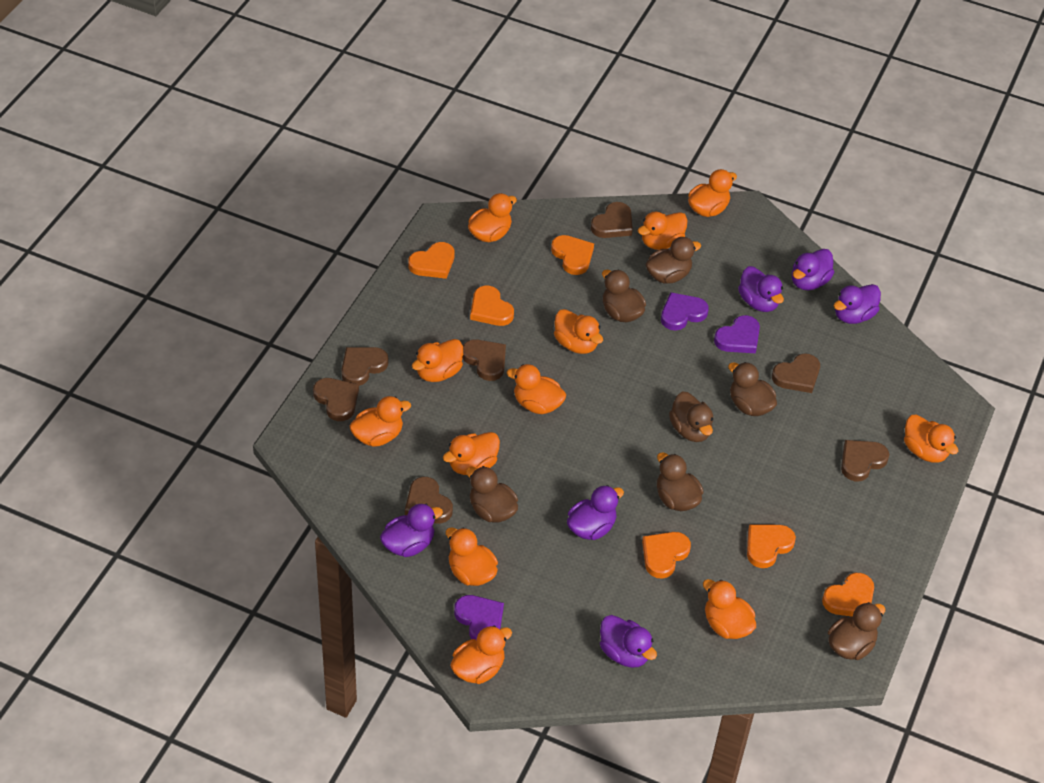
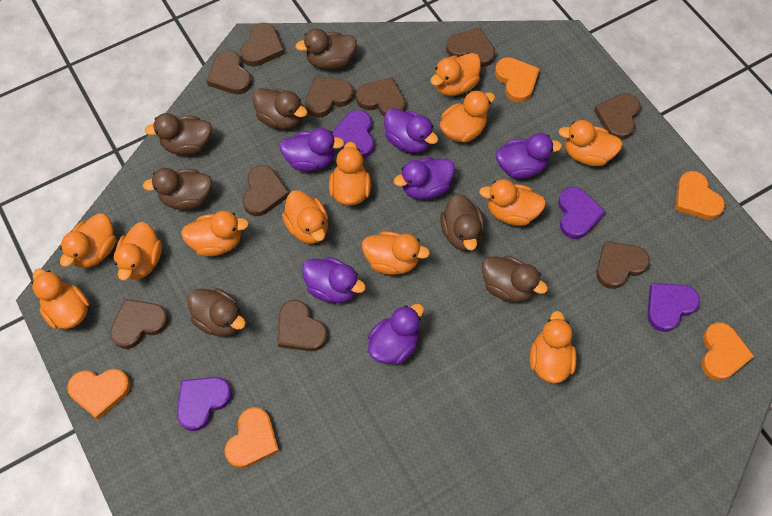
brown heart: [313,378,359,421] [341,347,388,386] [405,477,453,524] [463,339,506,381] [591,202,633,238] [772,353,820,393] [841,440,889,481] = 7 -> [110,299,169,349] [207,51,252,94] [240,23,284,67] [242,165,289,216] [277,300,328,351] [305,76,353,118] [356,77,406,116] [446,28,495,67] [594,93,640,140] [596,241,650,289] = 10
orange heart: [408,242,455,279] [470,286,514,326] [551,235,594,275] [642,532,691,579] [747,525,796,568] [822,573,874,616] = 6 -> [67,369,131,420] [224,407,279,468] [495,57,540,102] [675,171,725,220] [701,322,754,381] = 5
purple heart: [454,595,504,640] [661,292,709,330] [714,315,760,353] = 3 -> [177,377,232,431] [332,110,374,159] [558,187,605,239] [647,283,700,332] = 4

